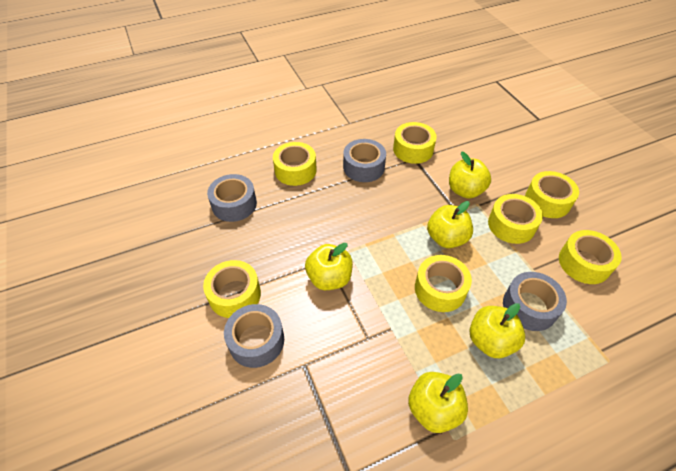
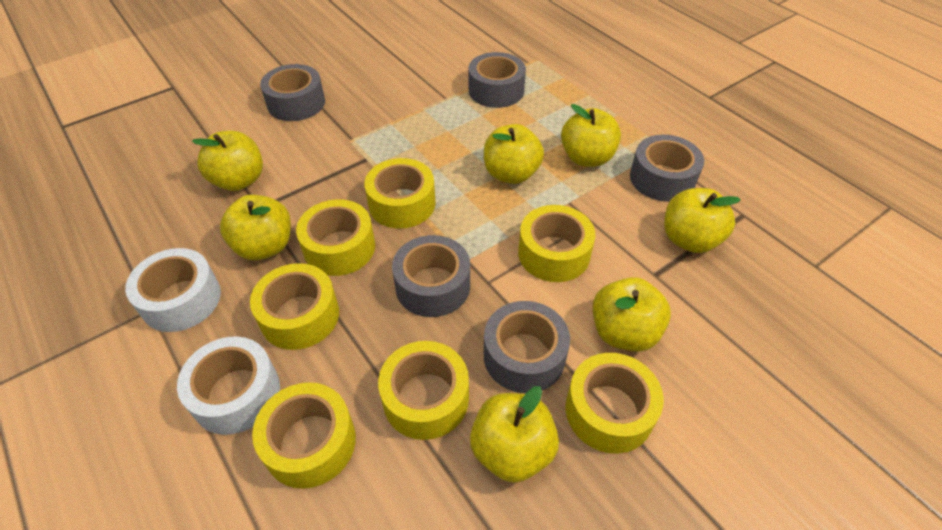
grey tape: [207,174,257,222] [224,304,284,368] [343,139,386,182] [503,272,567,331] = 4 -> [260,64,325,121] [392,235,470,317] [468,52,526,108] [484,301,570,393] [630,135,704,202] = 5
white tape: none = 0 -> [125,248,221,332] [177,336,280,435] = 2
yellow apple: [305,243,353,290] [408,372,468,433] [427,201,473,248] [449,152,491,199] [469,303,525,358] = 5 -> [192,131,263,191] [220,195,291,260] [470,386,559,483] [484,124,544,184] [561,104,621,167] [593,277,671,352] [664,188,741,253] = 7

